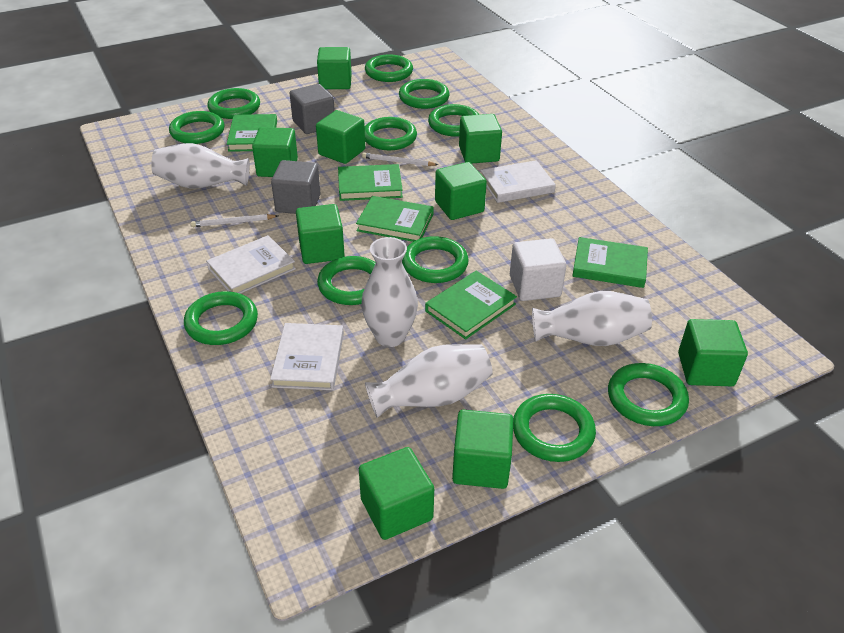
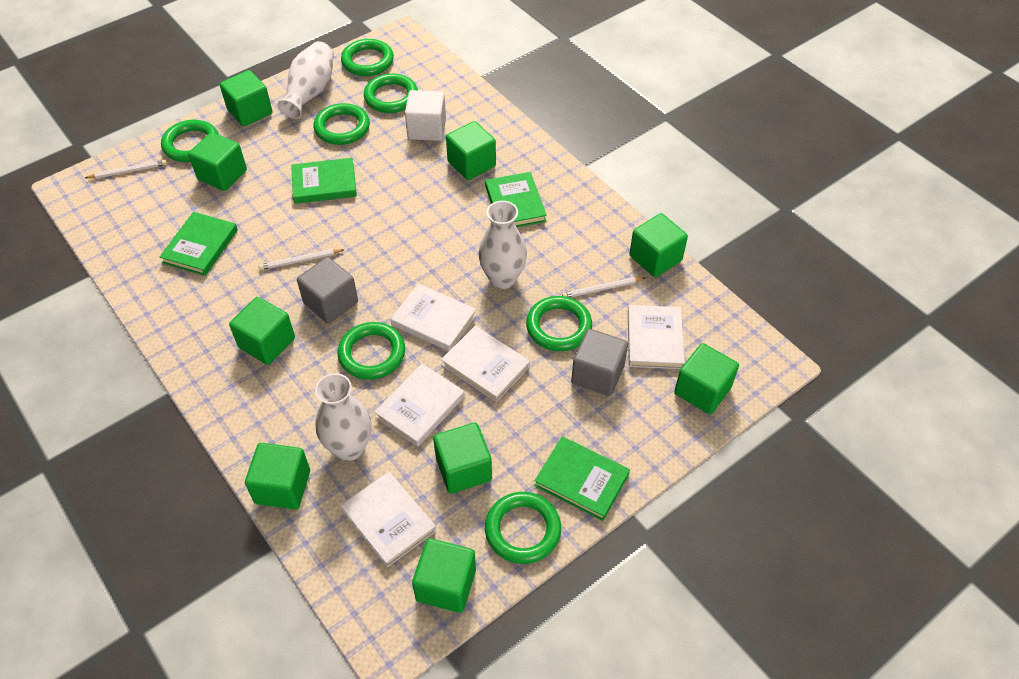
green book: [227,114,277,152] [338,164,403,201] [356,196,434,242] [425,271,517,340] [572,237,648,288] = 5 -> [159,212,238,276] [291,158,357,204] [485,172,547,227] [534,437,630,521] = 4
green ring: [169,111,225,144] [184,291,258,345] [207,88,260,119] [317,256,376,305] [365,54,413,82] [365,117,417,150] [399,79,450,109] [402,236,469,283] [428,104,480,137] [513,394,596,462] [608,363,689,426] = 11 -> [161,120,219,162] [314,103,370,145] [337,322,405,380] [341,39,394,76] [364,73,418,113] [485,492,561,564] [526,296,592,351] = 7
white book: [206,235,296,294] [270,323,344,390] [481,160,556,203] = 3 -> [340,472,436,567] [374,364,465,447] [391,283,476,351] [441,326,530,402] [628,305,685,369] = 5
white pencil: [191,214,278,227] [362,153,438,166] = 2 -> [85,160,167,179] [259,249,344,270] [562,277,645,298] = 3
white vase: [151,143,250,189] [361,237,418,347] [365,344,493,418] [532,291,652,346] = 4 -> [277,41,334,119] [315,373,372,461] [478,201,527,289] = 3

